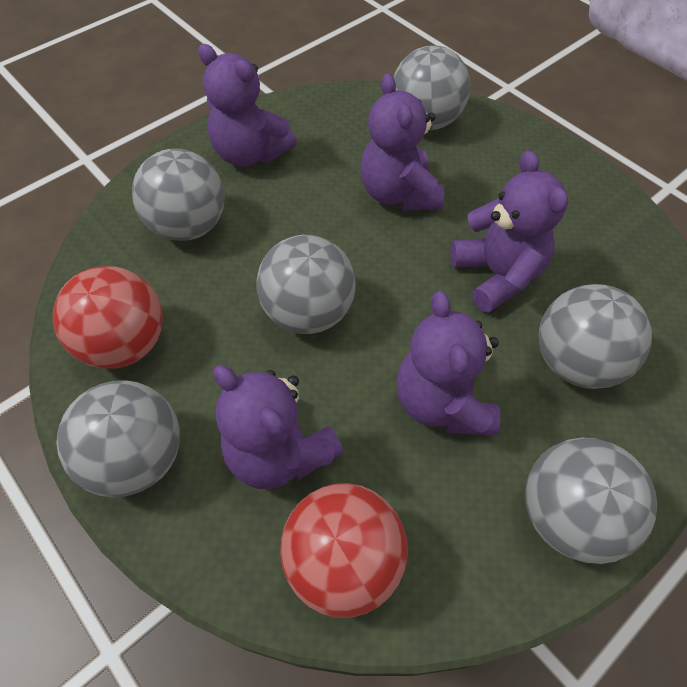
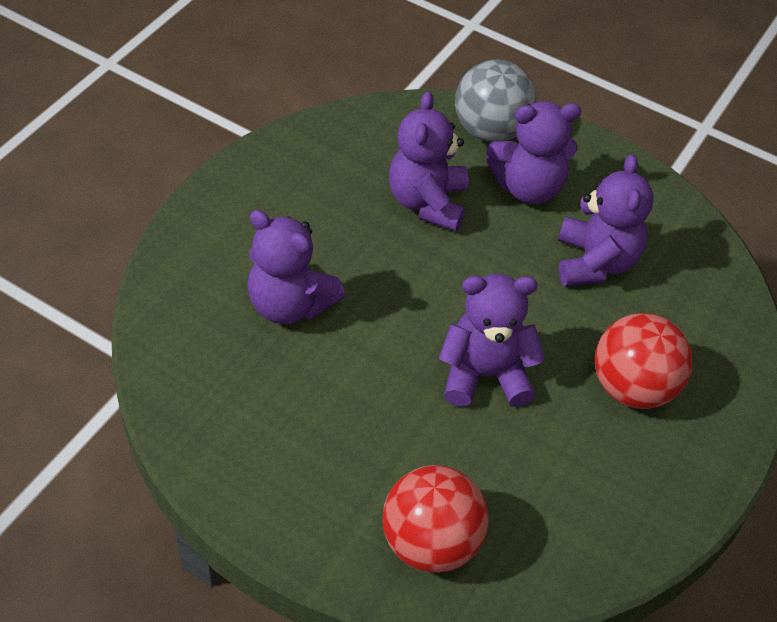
grey ball: [56,380,180,497] [132,149,225,241] [257,235,356,334] [393,45,470,130] [525,438,657,564] [538,284,652,389] = 6 -> [455,60,537,142] = 1

